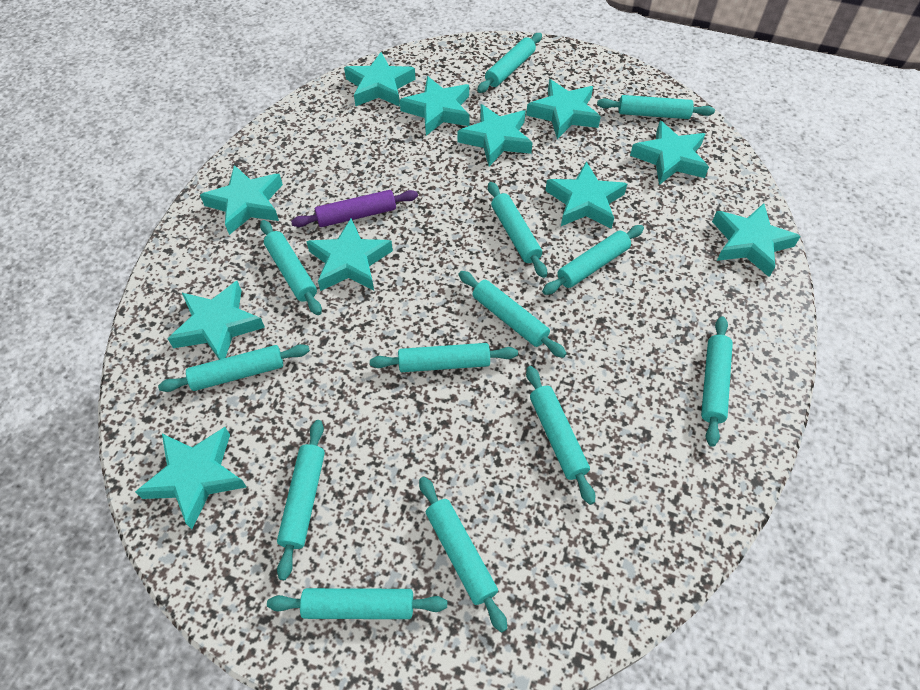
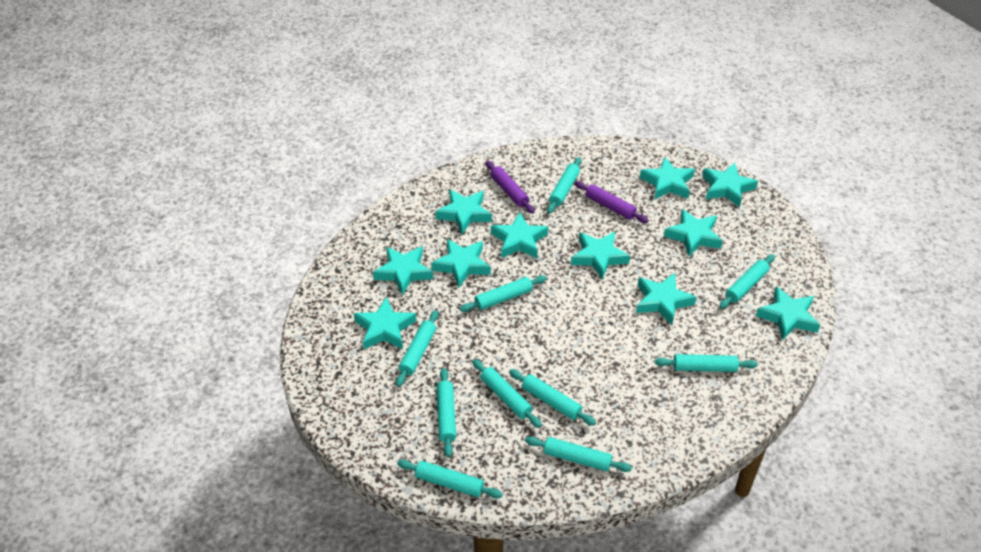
purple rolling pin: [291,190,418,227] = 1 -> [486,161,535,214] [575,181,649,223] = 2
turquoise rolling pin: [158,344,310,392] [260,220,322,315] [267,588,447,619] [277,420,325,580] [370,343,518,372] [419,477,507,633] [459,271,567,358] [477,33,542,93] [488,182,547,278] [526,366,595,505] [542,225,644,295] [597,95,715,119] [701,316,733,447] = 13 -> [396,310,439,387] [397,460,503,498] [437,368,456,457] [460,275,547,312] [472,359,542,428] [509,369,596,426] [525,436,632,472] [547,157,582,214] [655,354,758,372] [719,254,775,309] = 10

